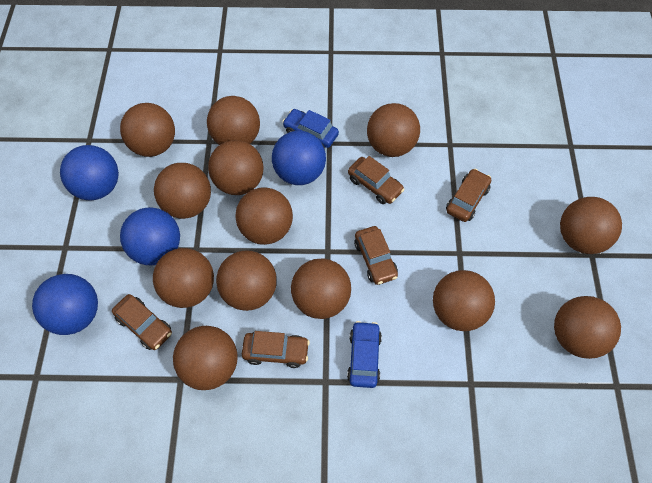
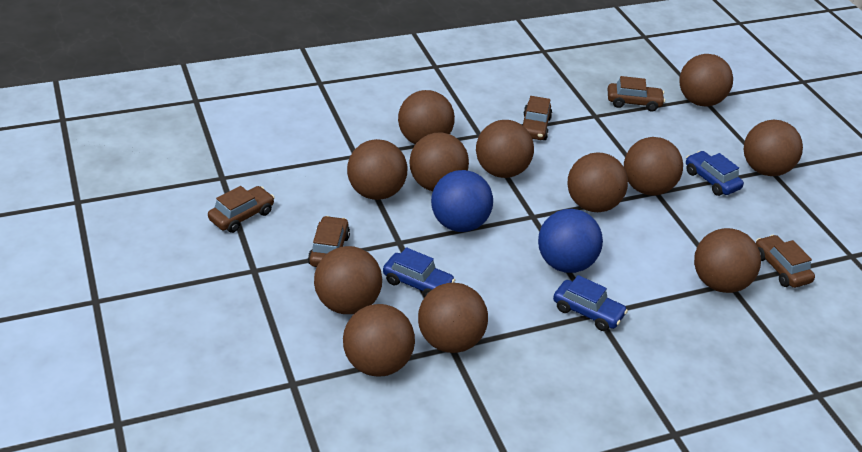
blue ball: [32,274,98,335] [60,145,119,200] [120,207,180,265] [272,131,326,185] = 4 -> [431,170,493,232] [538,209,603,273] = 2
blue car: [282,109,339,148] [347,321,382,388] = 2 -> [383,247,455,297] [553,275,628,331] [686,151,744,196] = 3
brown ball: [120,103,175,157] [153,248,214,308] [154,163,211,219] [173,326,238,390] [207,96,260,145] [208,140,264,195] [216,250,277,311] [235,187,293,245] [291,258,351,319] [367,103,420,157] [433,270,495,331] [554,296,621,359] [560,197,622,254] = 13 -> [314,246,382,314] [343,304,415,376] [347,139,407,200] [398,90,455,144] [409,133,469,191] [418,283,488,353] [476,120,534,178] [568,152,628,212] [624,137,683,195] [679,54,733,106] [694,228,761,293] [744,120,803,176] = 12

